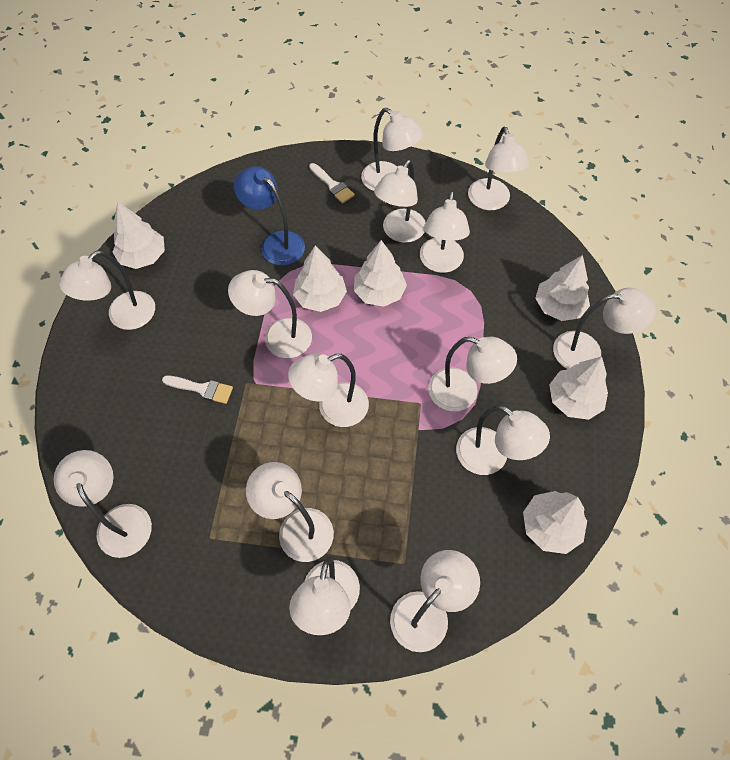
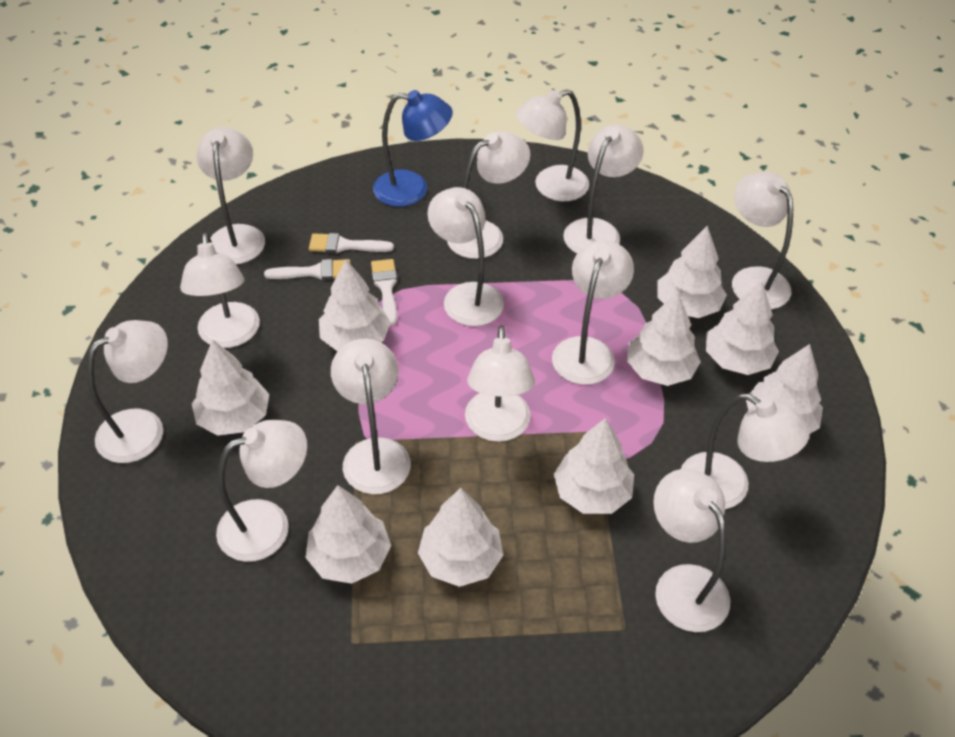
white brush: [162,375,233,404] [309,163,355,203] = 2 -> [264,259,350,280] [309,233,394,253] [371,259,397,325] = 3
white tree: [113,201,165,269] [293,245,347,312] [354,240,407,307] [523,491,587,554] [535,255,590,321] [549,357,608,420] = 6 -> [192,339,269,436] [306,485,391,584] [319,259,390,351] [418,488,503,587] [554,418,634,514] [627,291,701,386] [657,226,727,318] [706,281,779,375] [746,344,823,434] = 9

